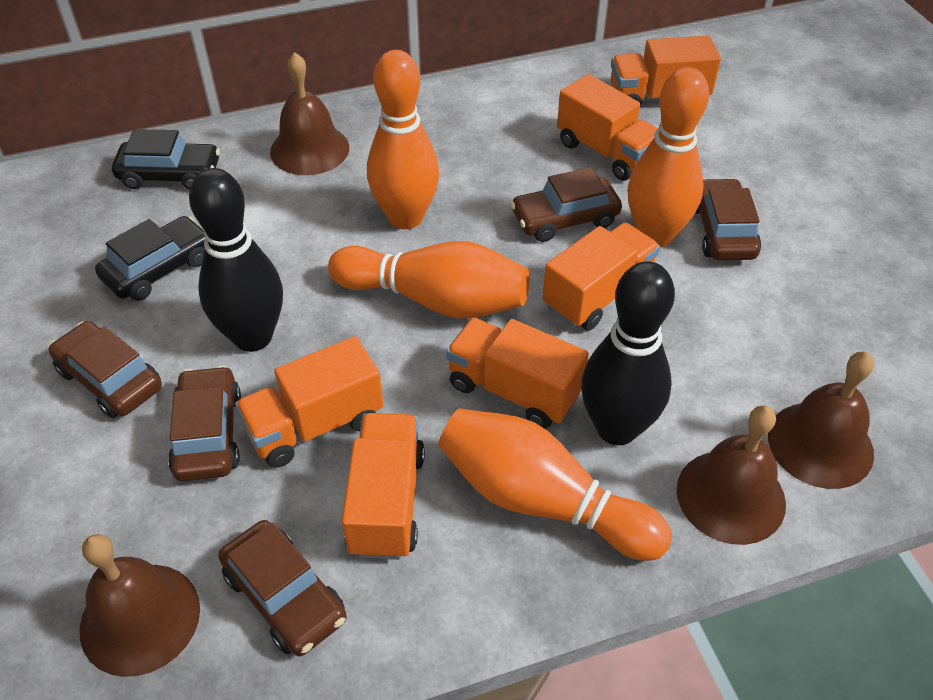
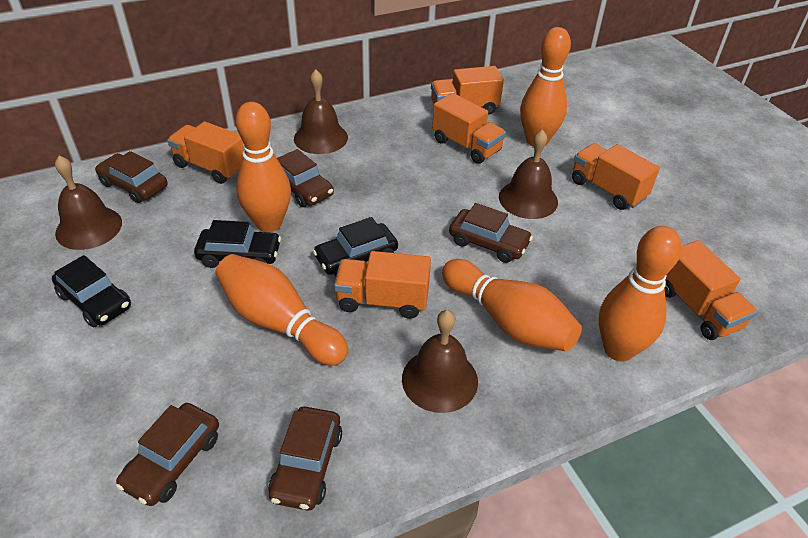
black bowling pin: [189,168,283,352] [581,261,675,445] = 2 -> none = 0
black car: [95,216,205,301] [112,129,220,190] = 2 -> [52,255,131,327] [194,220,281,268] [313,217,398,276] = 3
orange bowling pin: [328,241,530,319] [367,50,439,229] [438,408,672,561] [628,67,709,247] = 4 -> [215,254,348,366] [236,102,291,233] [442,259,582,351] [520,27,571,147] [599,226,682,361] = 5

